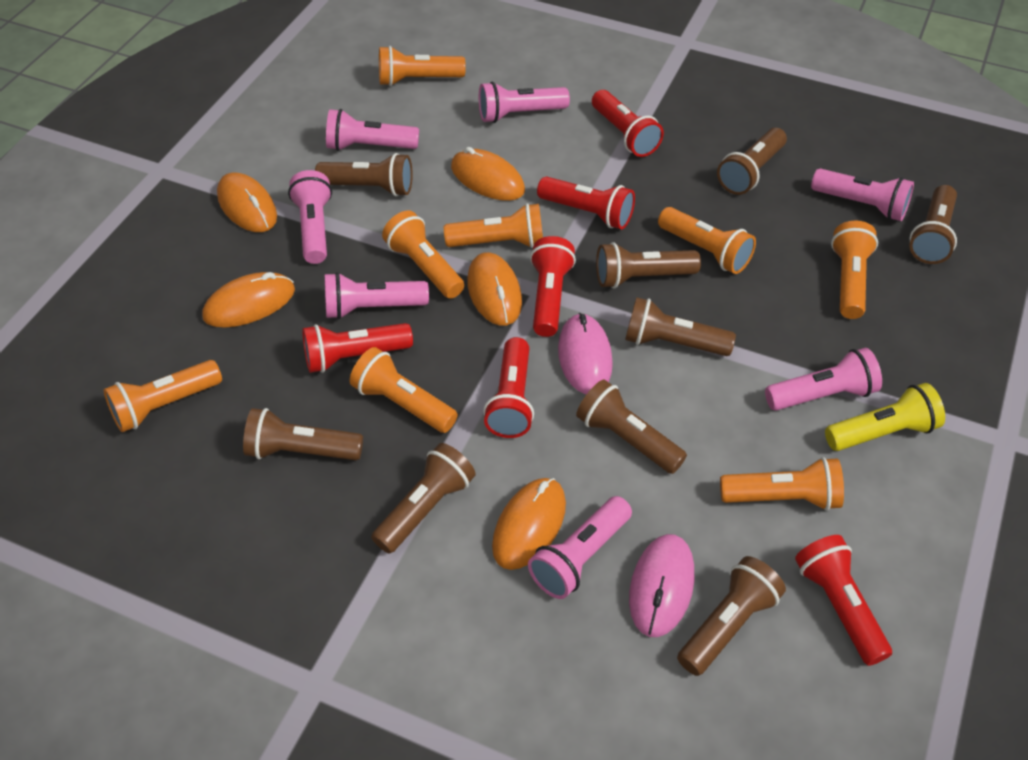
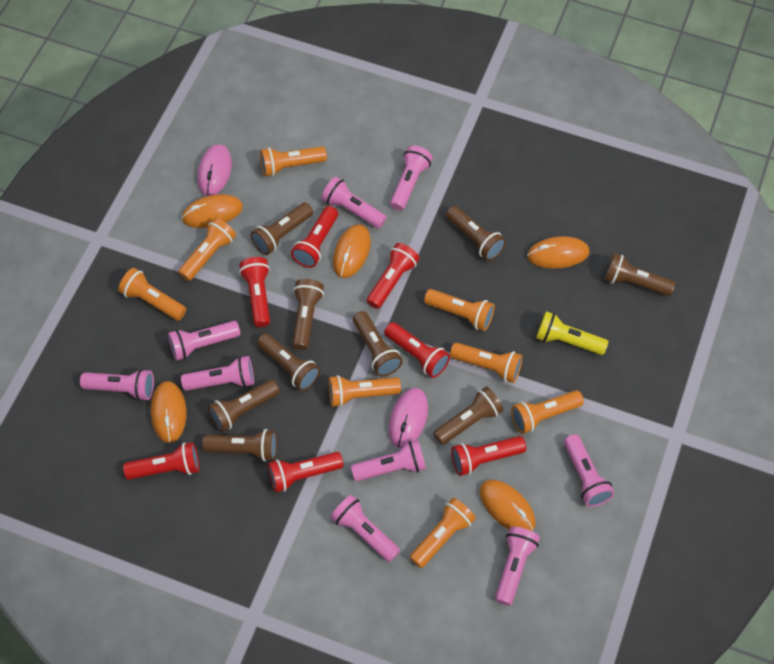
pink flashlight: [288,170,332,264] [325,272,429,319] [326,109,419,151] [479,82,570,123] [528,496,632,599] [765,348,882,411] [811,168,914,221] = 7 -> [80,369,154,401] [168,321,240,361] [181,356,254,391] [321,177,387,228] [331,495,400,562] [351,440,426,481] [390,145,433,211] [495,526,540,606] [564,434,614,507] = 9
red flashlight: [302,323,413,373] [483,337,534,438] [530,236,576,337] [537,177,635,229] [592,90,664,157] [795,535,892,666] = 6 -> [123,442,199,480] [239,257,270,327] [268,452,343,492] [291,206,338,268] [367,243,419,309] [384,322,450,378] [451,436,526,476] = 7

